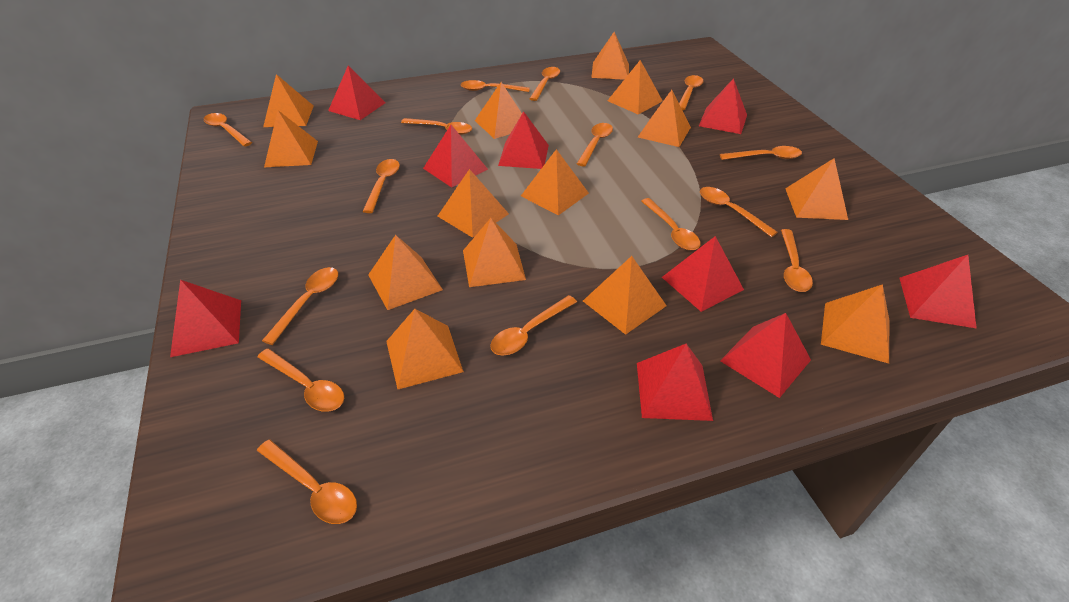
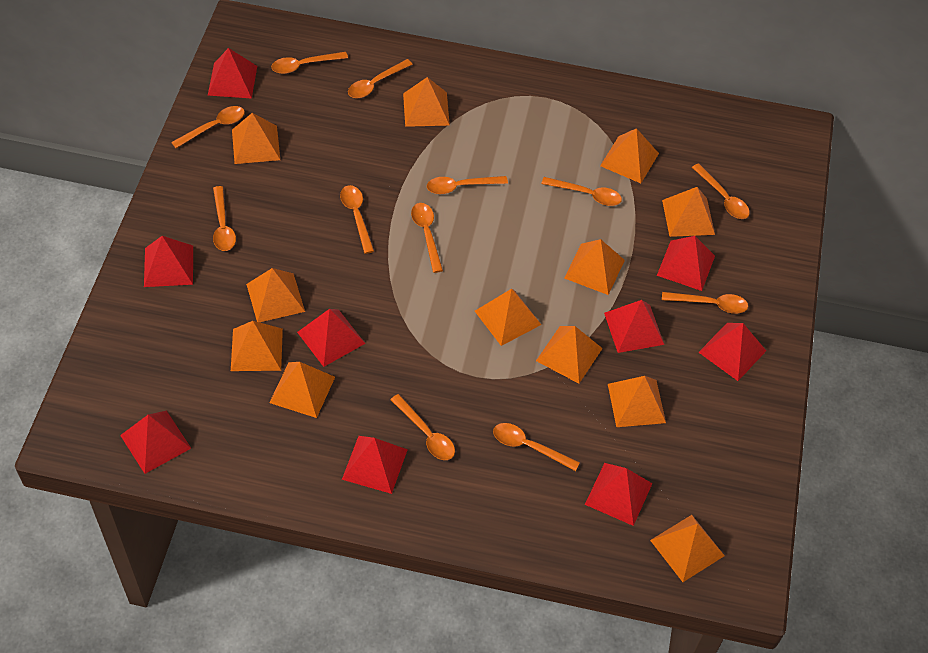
orange pyramid: [263,74,314,127] [264,110,318,167] [368,235,443,310] [386,309,464,389] [437,169,509,238] [463,218,526,287] [475,82,522,139] [521,149,589,215] [583,256,667,335] [591,32,629,80] [607,60,663,115] [638,90,691,147] [785,158,848,220] [821,284,889,364] = 14 -> [231,321,283,371] [232,113,280,164] [246,268,305,322] [269,362,335,418] [403,77,450,127] [475,289,541,346] [536,326,603,384] [564,239,625,295] [600,128,659,183] [608,376,666,427] [650,515,725,582] [662,187,715,237] = 12
orange spoon: [204,113,252,147] [257,348,344,412] [257,440,357,524] [262,267,338,345] [362,159,400,213] [401,118,472,135] [461,80,530,92] [490,295,577,356] [529,67,560,101] [577,123,613,167] [641,198,701,251] [679,75,703,110] [700,187,778,237] [720,146,802,160] [781,229,813,292] = 15 -> [171,106,245,148] [213,186,236,251] [271,52,348,74] [340,185,374,254] [348,59,413,98] [390,394,455,460] [411,203,443,273] [427,176,508,194] [493,423,580,471] [541,177,622,206] [662,292,748,314] [692,163,750,219] = 12

